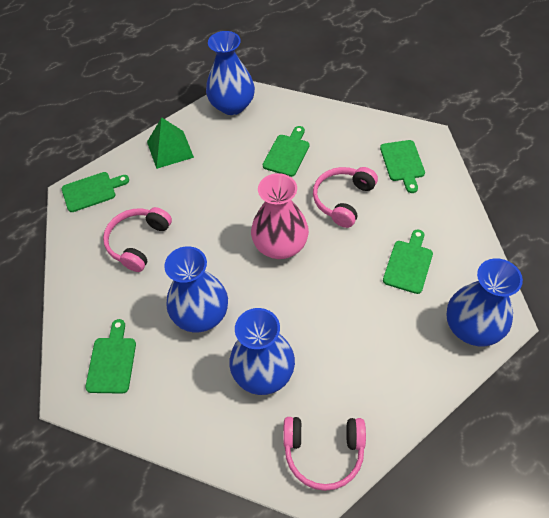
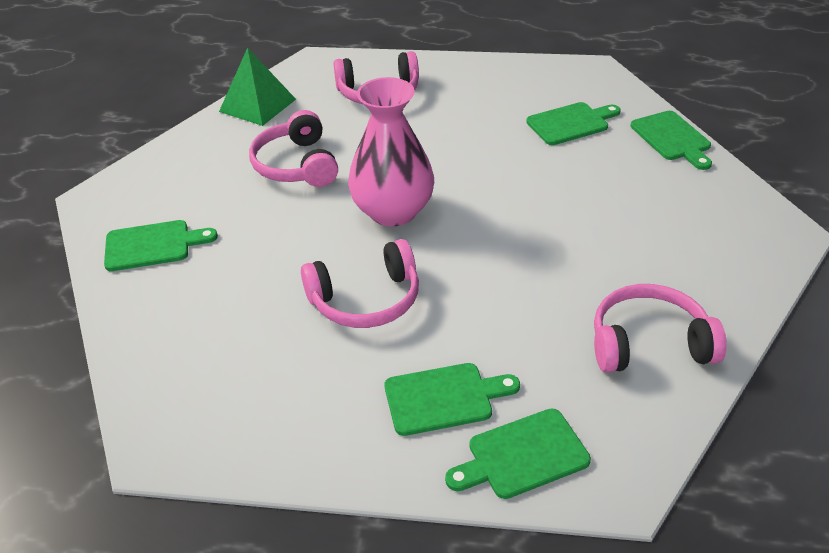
blue vase: [164,246,228,332] [206,31,255,115] [229,308,295,395] [446,258,523,346] = 4 -> none = 0
pink headphones: [103,207,172,272] [283,417,366,491] [313,167,378,228] = 3 -> [249,110,338,187] [301,239,419,328] [333,51,419,104] [594,284,727,372] = 4

